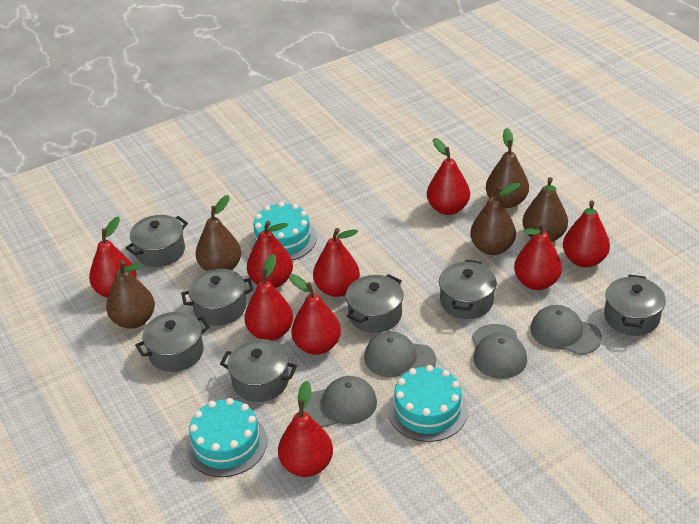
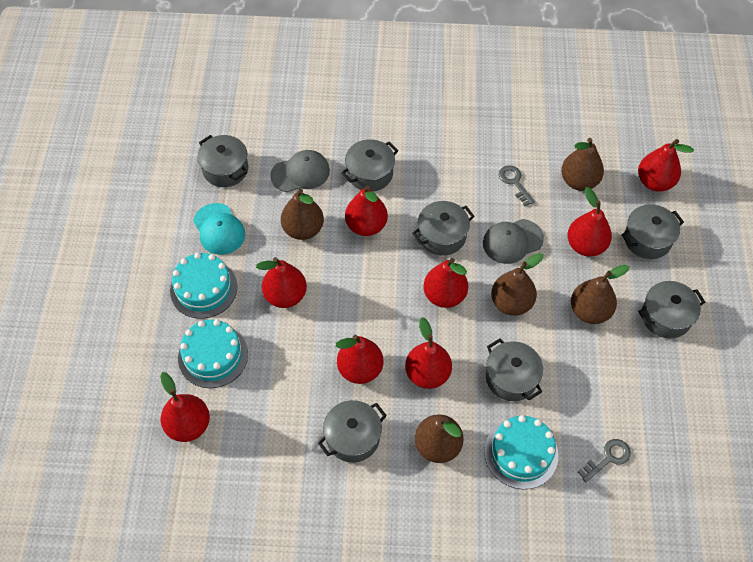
grey cap: [303,376,377,428] [364,331,436,377] [472,324,527,379] [530,305,602,355] = 4 -> [270,150,330,192] [483,219,544,264] = 2
grey key: none = 0 -> [499,165,535,206] [578,439,631,482] = 2
red pear: [89,216,136,298] [244,254,293,341] [247,221,293,288] [278,381,333,477] [289,274,341,355] [313,228,360,297] [427,138,470,215] [514,222,562,290] [563,201,610,267] = 9 -> [160,372,210,442] [256,257,307,308] [336,335,383,384] [345,185,388,236] [405,317,452,389] [423,258,468,308] [567,187,612,256] [638,139,694,192] = 8
turquoise cap: none = 0 -> [193,203,245,255] = 1

